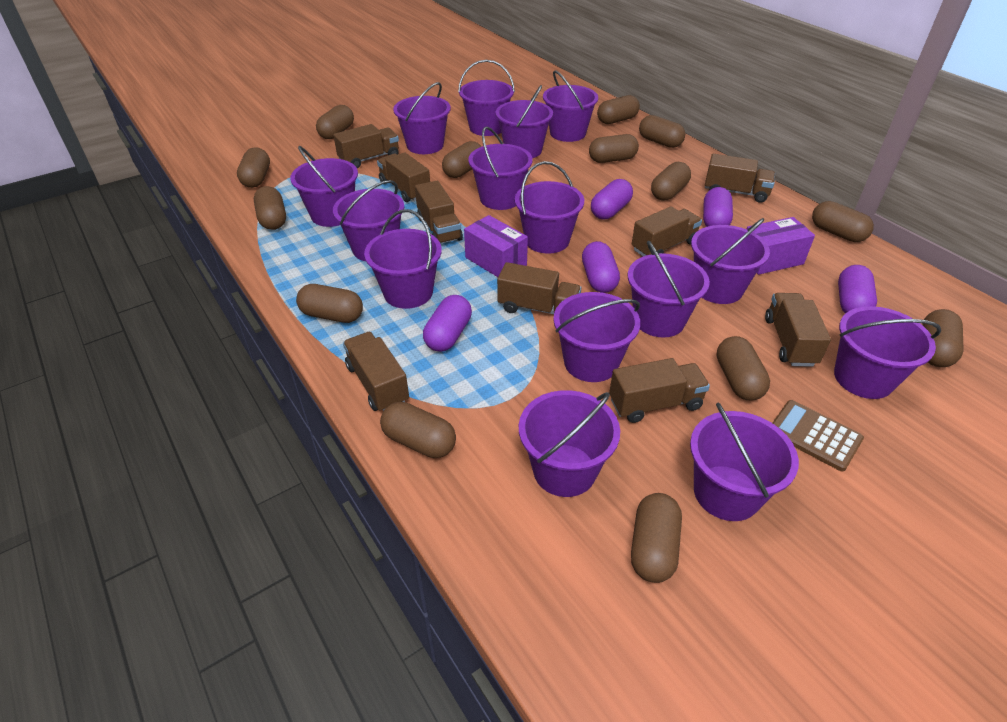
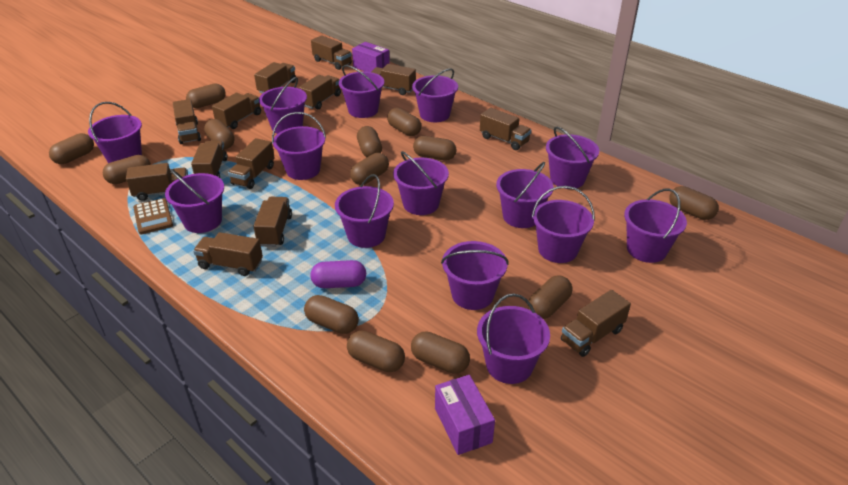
brown capsule: [237,147,270,188] [254,186,286,230] [296,284,363,323] [316,105,354,139] [380,402,456,458] [442,141,482,178] [589,134,639,163] [597,95,640,124] [631,493,682,583] [639,115,685,148] [651,162,691,201] [716,336,770,400] [812,201,874,242] [922,309,964,367] = 14 -> [49,133,94,164] [103,155,151,184] [186,83,226,108] [204,119,234,149] [304,295,359,334] [347,331,405,372] [350,153,389,185] [357,126,382,157] [387,108,421,136] [411,331,470,374] [413,136,457,161] [528,275,572,319] [669,186,719,220] = 13
brown truck: [333,124,399,168] [343,332,409,411] [377,152,430,202] [415,181,463,244] [497,262,581,314] [609,358,710,423] [632,206,702,256] [705,154,775,203] [765,293,831,367] = 9 -> [126,163,188,201] [173,99,201,144] [191,141,227,178] [193,232,263,276] [212,93,261,129] [228,138,274,189] [253,197,292,247] [254,62,296,94] [298,75,341,109] [311,35,352,70] [372,64,416,95] [480,108,531,150] [561,290,631,357] = 13
purple bucket: [290,146,358,227] [333,180,404,261] [364,209,442,309] [393,82,451,154] [458,60,515,136] [468,126,533,210] [496,85,553,158] [515,161,584,254] [519,390,620,497] [543,70,598,142] [553,292,640,382] [628,241,710,337] [690,403,799,521] [691,218,770,304] [834,306,941,399] = 15 -> [88,102,142,163] [165,169,224,233] [259,77,307,134] [272,112,326,180] [335,174,394,248] [339,65,384,118] [393,151,449,215] [412,68,458,122] [441,241,509,310] [477,294,550,384] [496,162,554,228] [532,186,595,263] [546,127,599,189] [624,189,687,263] = 14
purple capsule: [423,295,472,352] [582,241,620,293] [591,179,633,219] [703,187,733,227] [838,265,877,313] = 5 -> [310,260,366,288] = 1

